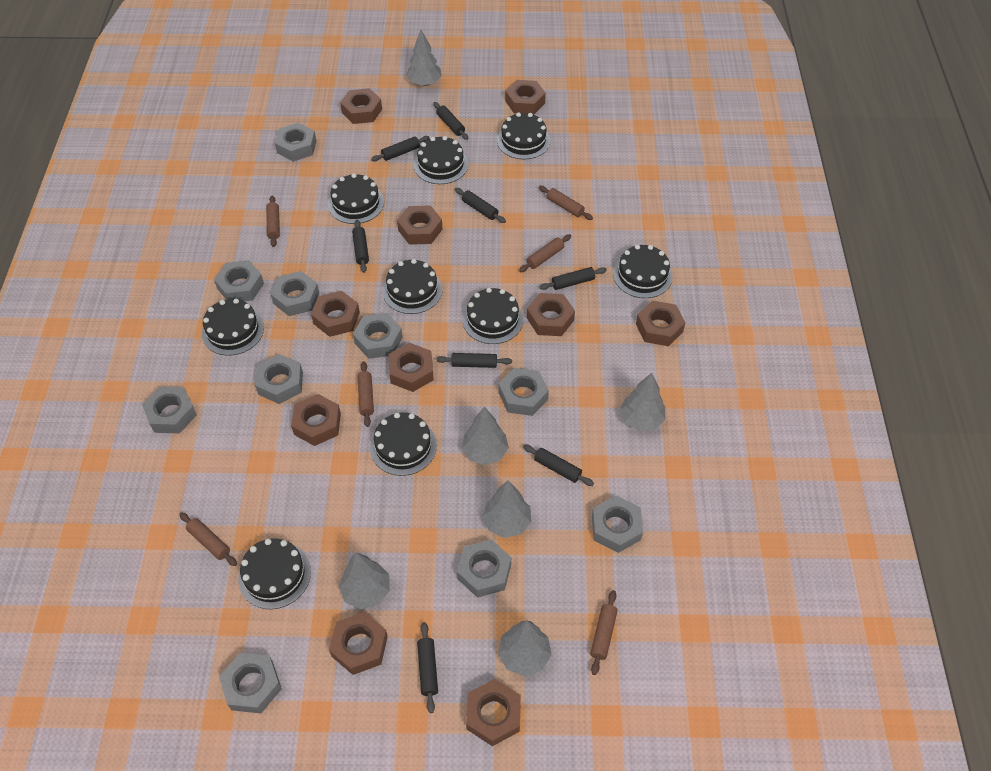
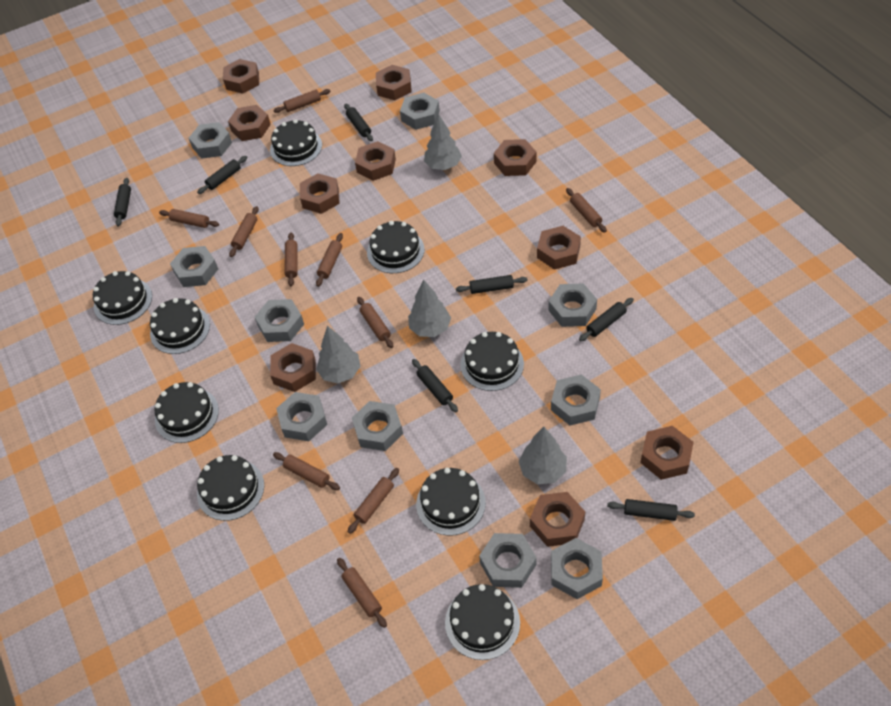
black rolling pin: [352,220,369,273] [371,136,430,161] [417,622,438,713] [433,102,468,140] [436,353,512,368] [455,188,506,223] [523,445,594,486] [540,267,607,290] = 8 -> [114,178,131,226] [197,156,247,194] [344,104,373,141] [412,359,458,412] [456,275,527,294] [579,298,634,341] [607,499,695,521] = 7
brown rolling pin: [179,512,237,566] [266,196,280,247] [357,361,374,427] [519,234,571,272] [539,186,593,220] [590,590,618,675] = 6 -> [159,209,219,228] [229,206,259,257] [273,89,331,113] [273,452,340,490] [285,232,298,286] [316,233,343,287] [337,558,387,628] [348,468,399,534] [357,297,393,348] [566,188,607,233] = 10
grey tree: [339,552,390,609] [406,30,441,86] [462,407,509,465] [482,481,531,538] [498,621,552,676] [620,373,665,431] = 6 -> [316,326,361,383] [408,280,451,337] [424,113,462,170] [519,427,567,484] = 4

